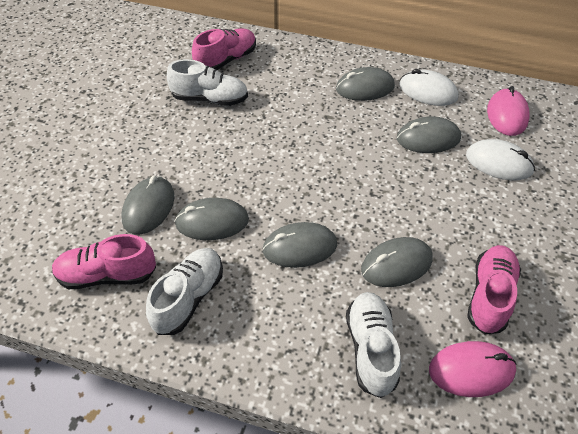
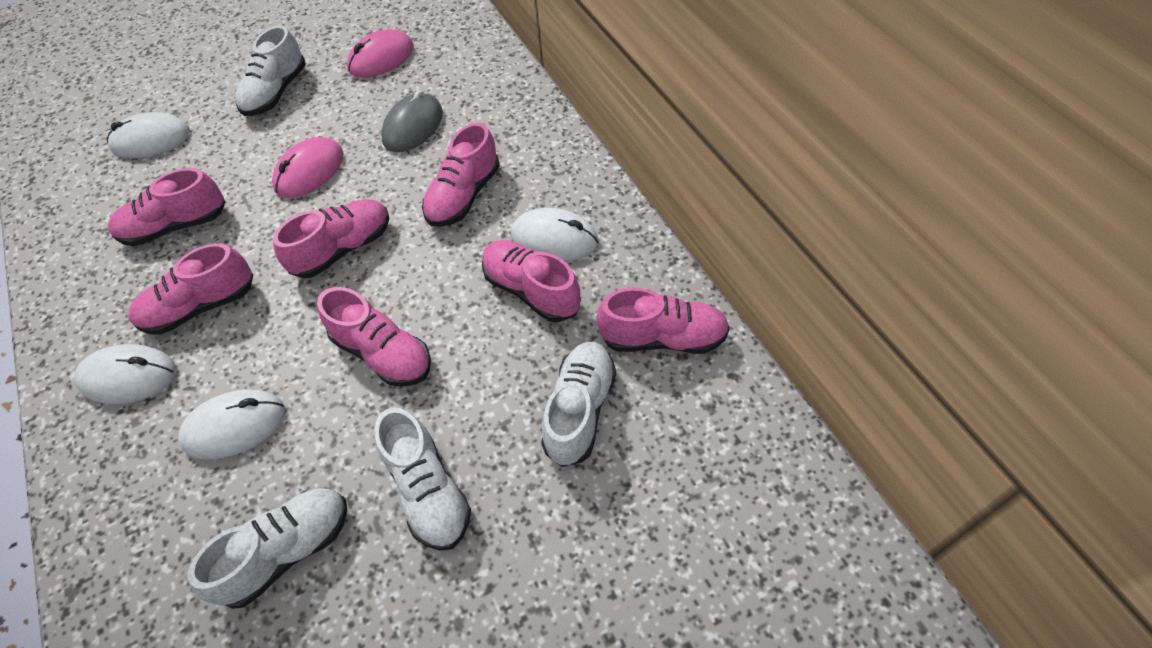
grey mouse: [122,176,175,235] [174,198,249,240] [262,222,337,268] [336,67,395,101] [361,237,432,287] [397,117,461,153] = 6 -> [381,90,443,152] = 1
pink shoe: [52,234,156,289] [192,28,256,70] [467,245,521,334] = 3 -> [108,168,226,246] [128,243,253,335] [273,199,390,278] [317,287,431,387] [422,123,500,227] [482,240,581,322] [597,288,730,354] = 7
white mouse: [399,69,458,106] [466,139,535,180] = 2 -> [74,344,176,404] [107,112,190,158] [178,389,285,460] [511,208,598,261] = 4
white shoe: [146,248,223,335] [167,59,248,106] [346,292,401,398] = 3 -> [188,488,347,609] [235,26,306,116] [374,407,471,551] [541,342,616,467] = 4

